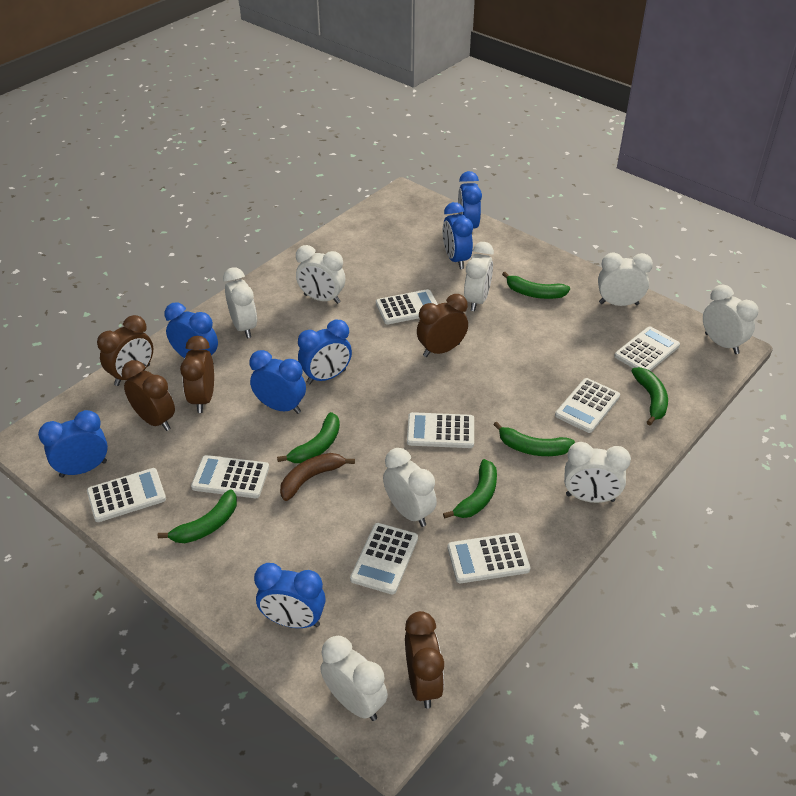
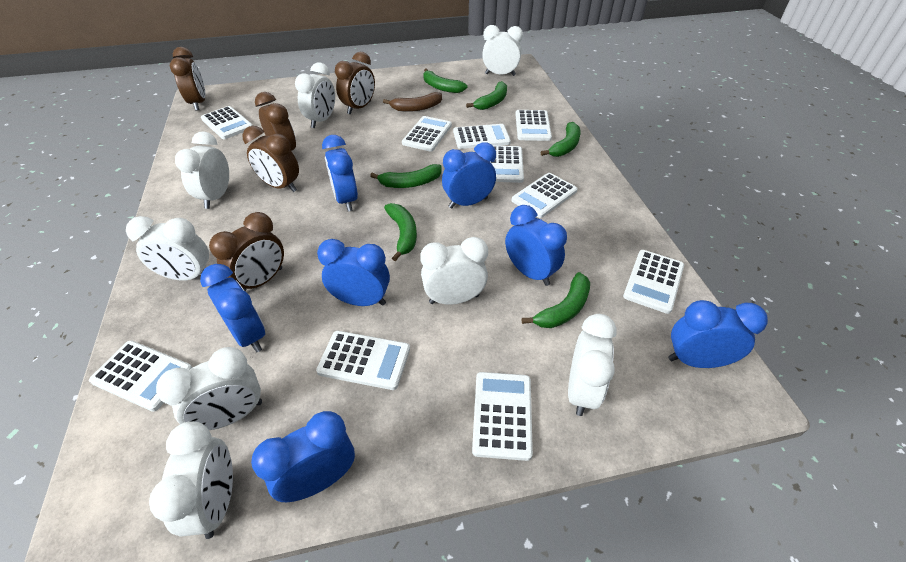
white calculator: [87,468,166,522] [191,455,269,498] [350,523,418,595] [376,289,438,325] [407,412,474,448] [448,533,530,583] [555,378,620,433] [614,326,680,371] = 8 -> [89,340,192,412] [201,106,253,139] [316,331,410,390] [402,116,452,152] [453,124,511,149] [472,372,533,461] [491,146,524,183] [512,173,578,218] [515,110,552,141] [623,250,684,314] = 10

